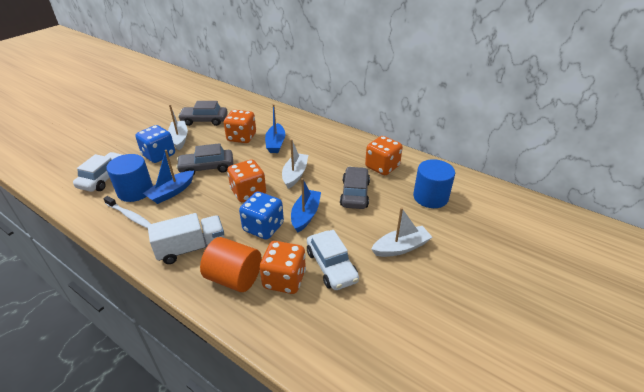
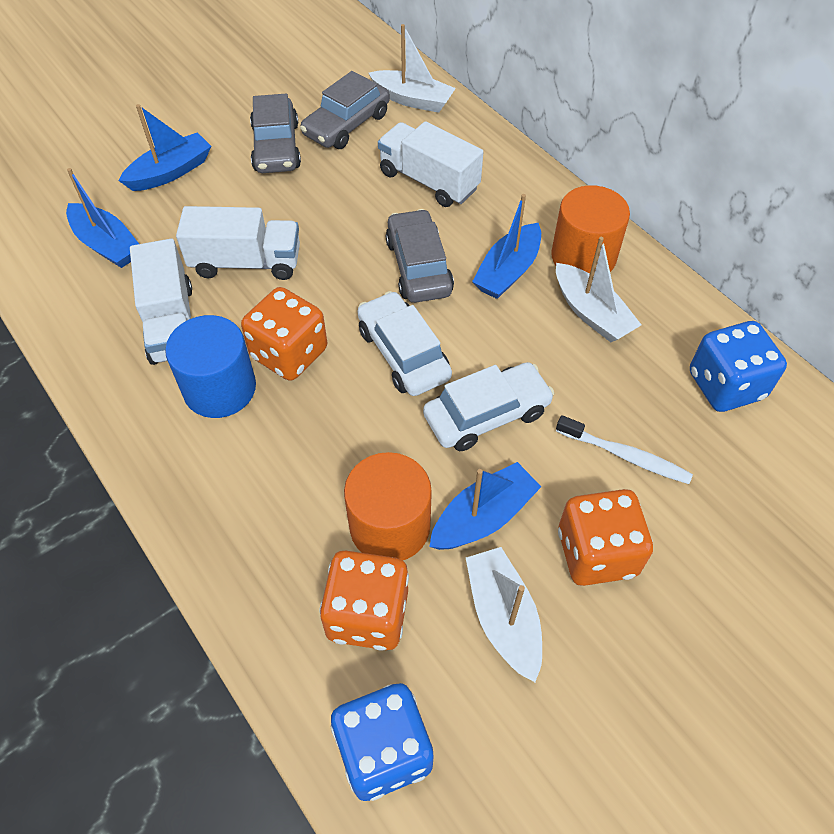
blue boat: [143,150,194,204] [265,104,285,153] [291,178,321,233] = 3 -> [66,168,139,268] [118,104,211,191] [429,462,541,550] [472,194,541,299] = 4
blue cylinder: [107,154,153,202] [413,159,455,208] = 2 -> [165,315,256,418] = 1
orange cylinder: [200,237,262,292] = 1 -> [344,452,432,560] [551,185,630,274] = 2
orange dice: [224,110,256,143] [227,160,266,202] [259,241,306,294] [365,136,403,175] = 4 -> [241,287,327,381] [320,550,409,651] [558,489,653,586] = 3
white truck: [148,213,225,264] = 1 -> [130,239,192,365] [176,206,300,280] [378,121,483,207] = 3

